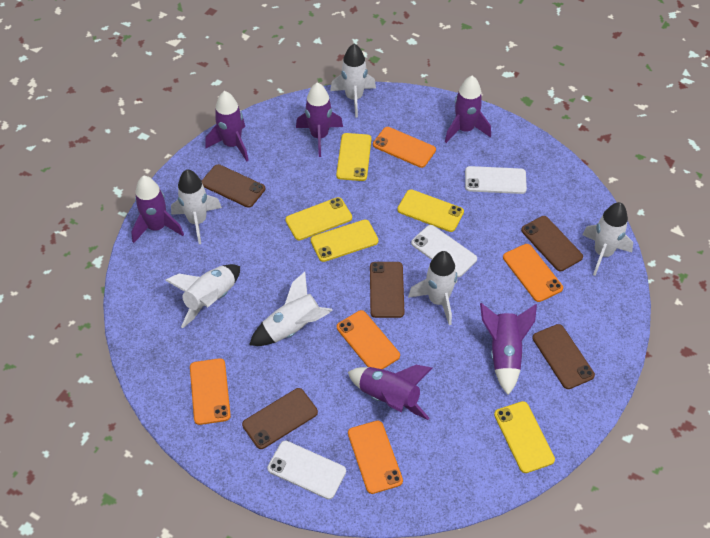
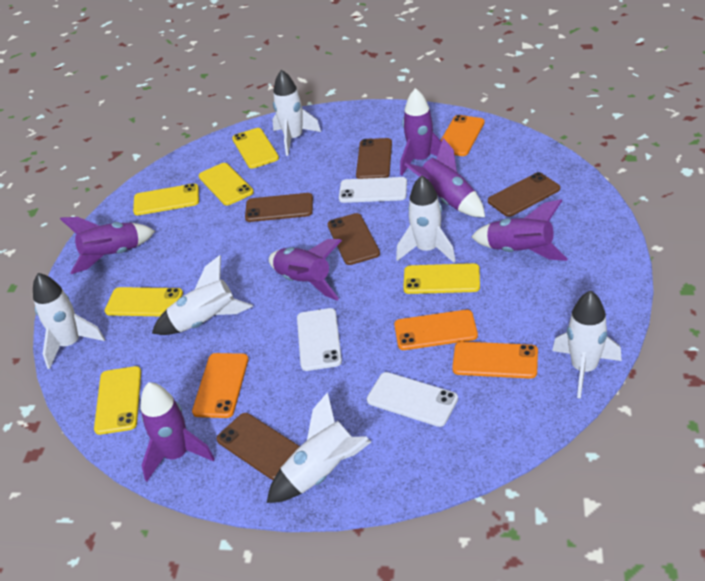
orange phone: [190,358,231,425] [337,310,400,369] [348,421,403,494] [373,127,436,168] [503,244,563,302] = 5 -> [192,353,248,418] [394,310,478,350] [441,115,485,156] [452,342,538,379] = 4
yellow phone: [285,197,352,240] [311,220,379,262] [336,133,371,181] [397,189,464,232] [494,401,555,473] = 5 -> [94,366,141,435] [105,287,183,316] [133,183,199,215] [199,163,254,206] [232,128,279,169] [403,263,480,294] = 6

